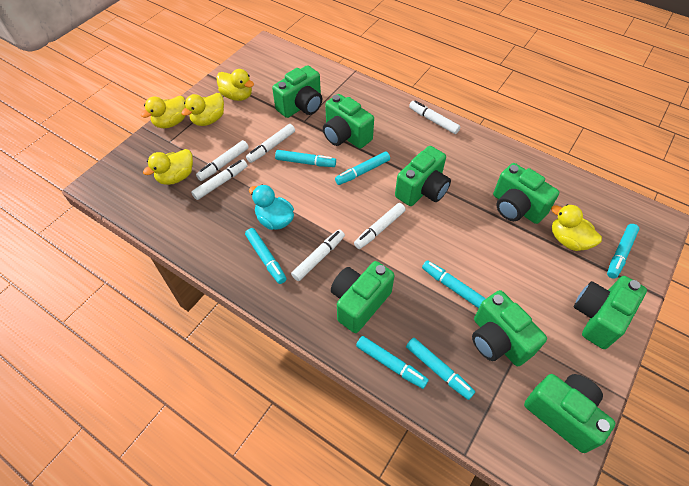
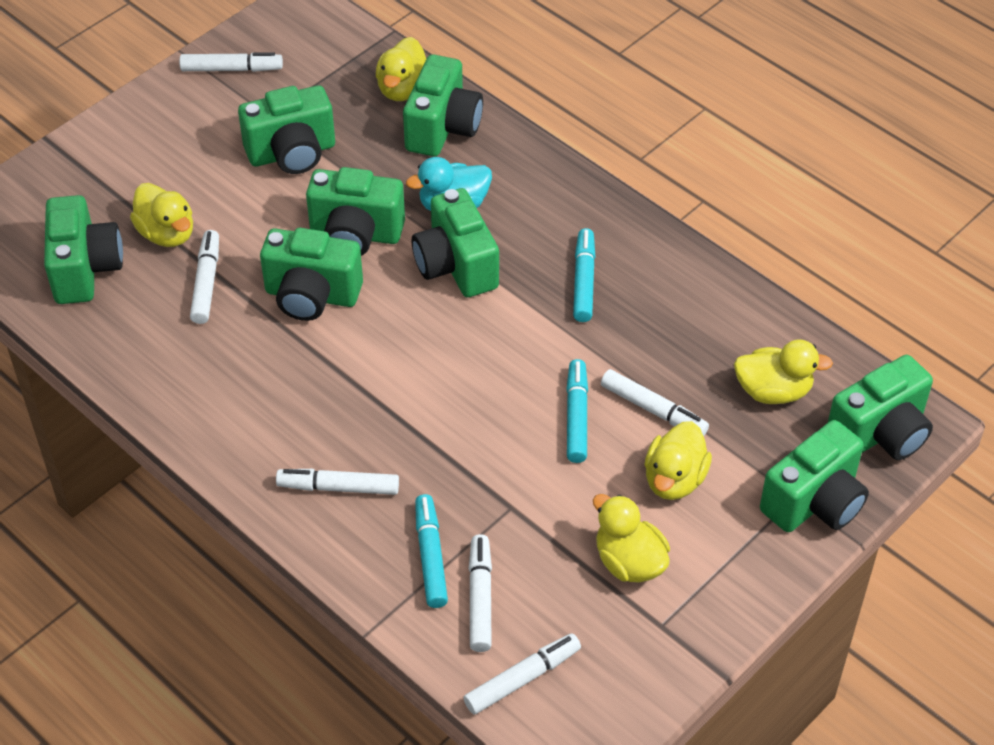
turquoise marker: [245,228,287,284] [275,150,336,167] [335,151,390,185] [356,336,429,389] [406,338,475,400] [422,260,486,308] [607,224,639,279] = 7 -> [415,494,448,608] [566,359,588,463] [573,228,596,322] = 3

